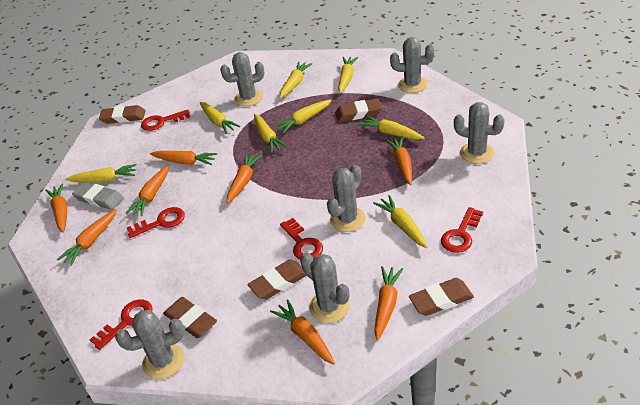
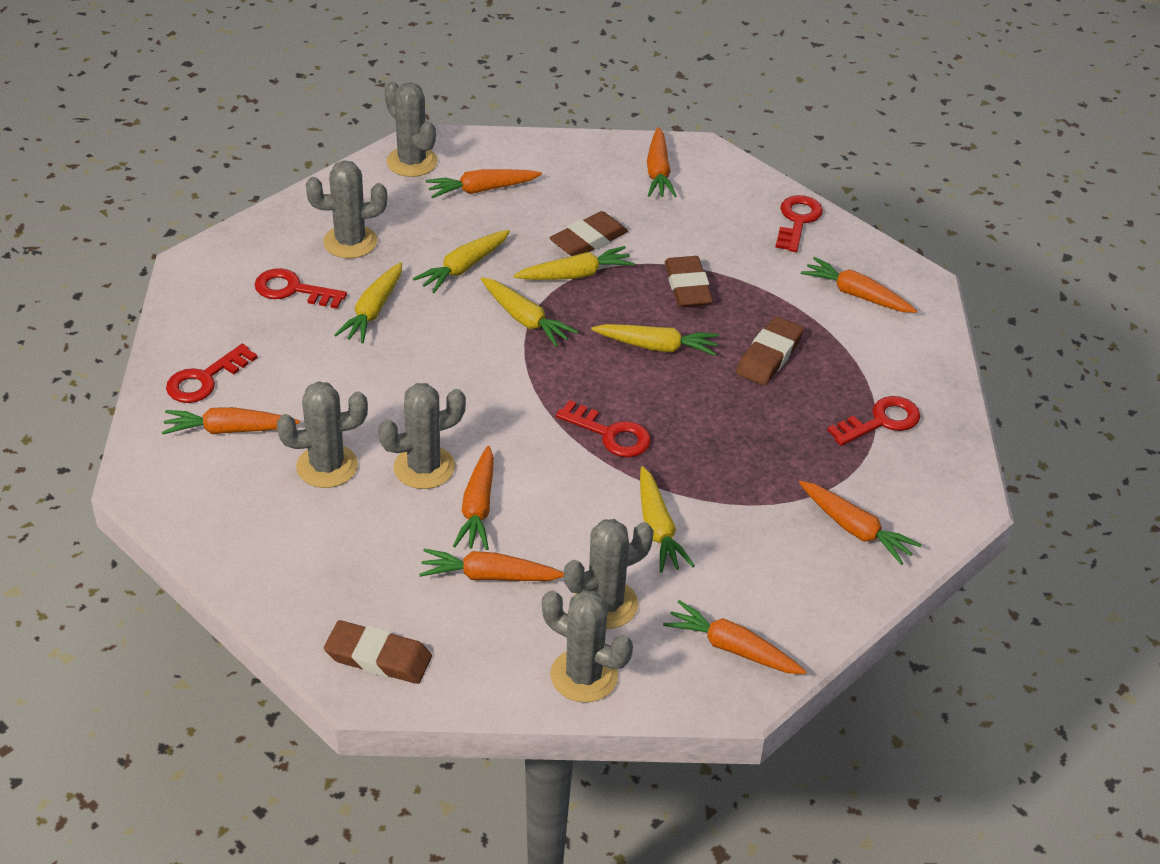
brown eraser: [99,105,145,124] [163,297,217,338] [248,259,307,300] [335,98,382,122] [409,278,474,316] = 5 -> [324,620,432,684] [549,211,628,256] [665,256,713,308] [736,316,804,385] = 4
grey eraser: [72,182,124,210] = 1 -> none = 0
yellow carrot: [65,164,137,182] [200,102,240,134] [254,114,288,153] [273,100,332,134] [280,62,312,98] [338,57,358,93] [357,115,425,140] [373,195,428,248] = 8 -> [334,262,402,344] [413,230,510,293] [481,277,578,347] [513,246,635,280] [591,324,719,356] [640,466,695,573] = 6

